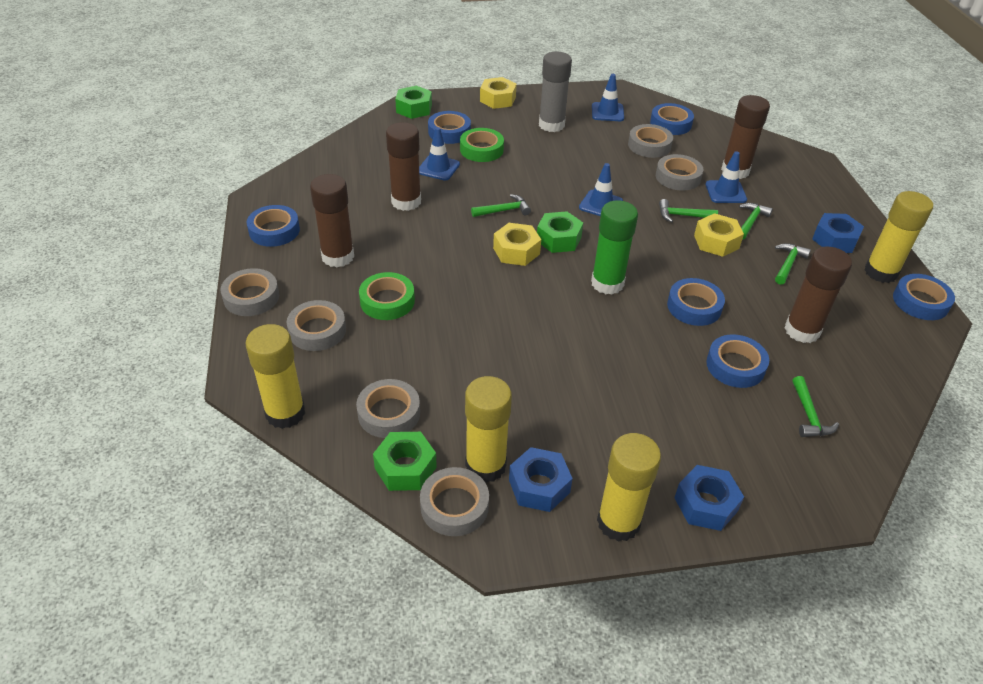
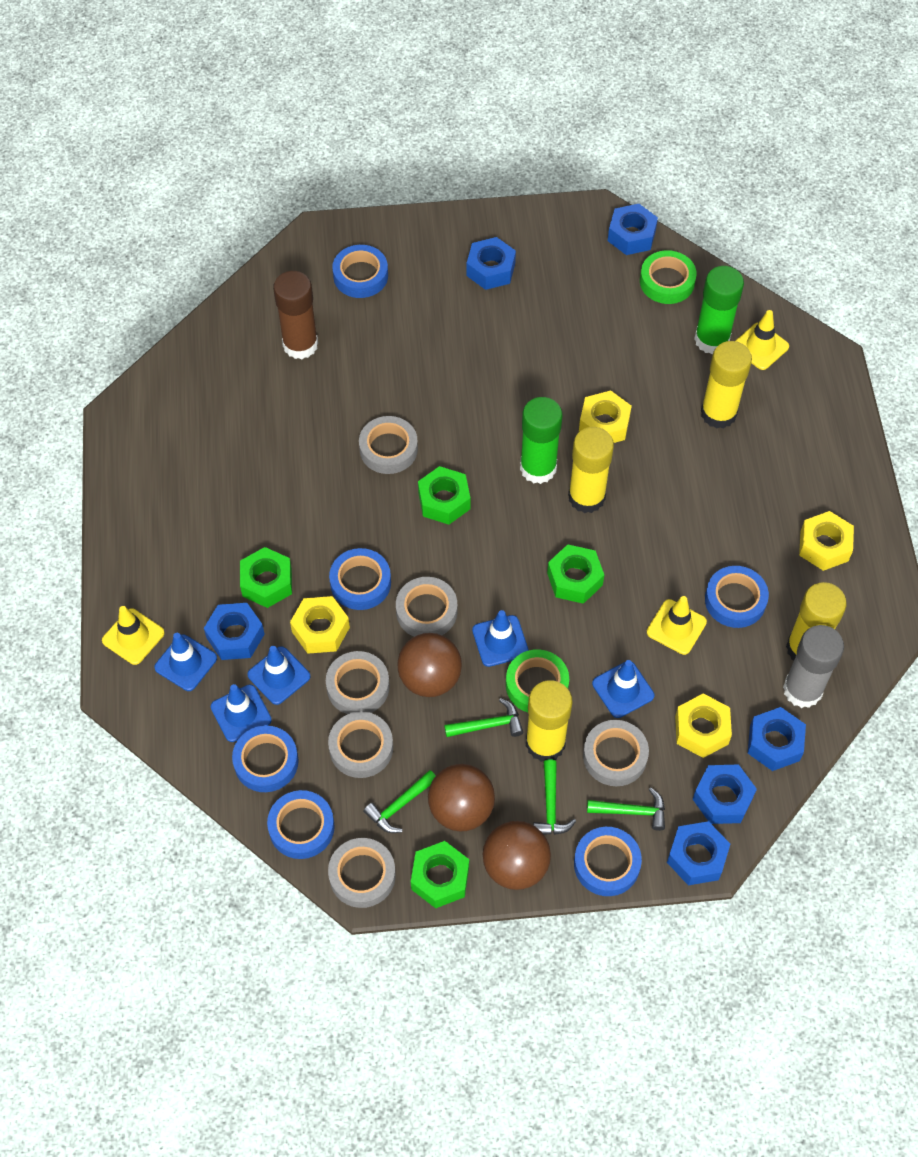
blue nut: [509,447,573,512] [674,465,744,531] [812,213,864,253] = 3 -> [204,603,265,660] [466,237,516,290] [608,204,658,255] [667,821,730,885] [693,764,757,824] [748,707,806,771] = 6
blue traffic cone: [419,127,460,180] [579,163,623,216] [592,74,624,121] [706,151,747,203] = 4 -> [154,633,217,691] [211,684,272,742] [247,646,310,705] [472,610,529,667] [592,660,654,718] = 5
brown ball: none = 0 -> [398,633,462,697] [428,764,495,831] [483,821,551,890] = 3
brown glue stick: [310,174,354,267] [386,122,421,211] [721,95,770,179] [784,246,852,343] = 4 -> [273,271,318,359] = 1
green glue stick: [591,200,638,295] = 1 -> [520,397,562,484] [694,266,744,354] = 2
green hammer: [471,194,531,217] [659,199,718,222] [739,203,773,240] [775,243,811,285] [792,376,839,437] = 5 -> [363,770,436,833] [444,698,523,737] [533,760,576,835] [587,788,665,831] = 4
green nut: [373,432,437,491] [395,86,432,119] [537,211,583,253] = 3 -> [240,547,292,608] [411,841,469,908] [418,466,471,525] [547,545,604,604] = 4
yellow nut: [480,77,517,109] [493,223,541,266] [694,213,744,257] = 3 -> [290,596,350,654] [579,391,632,443] [675,693,732,758] [799,511,854,571] = 4
yellow traffic cone: none = 0 -> [102,606,165,665] [647,596,707,655] [735,310,789,370] = 3

